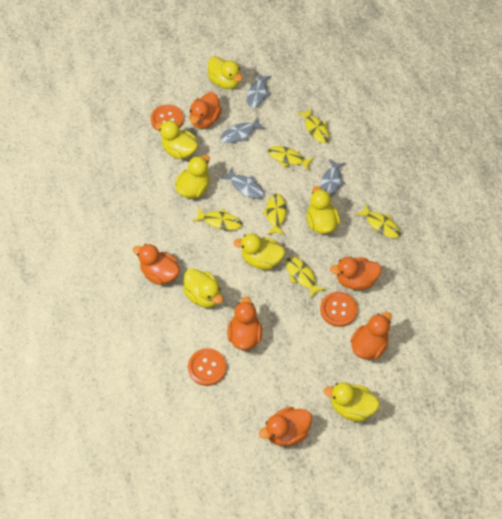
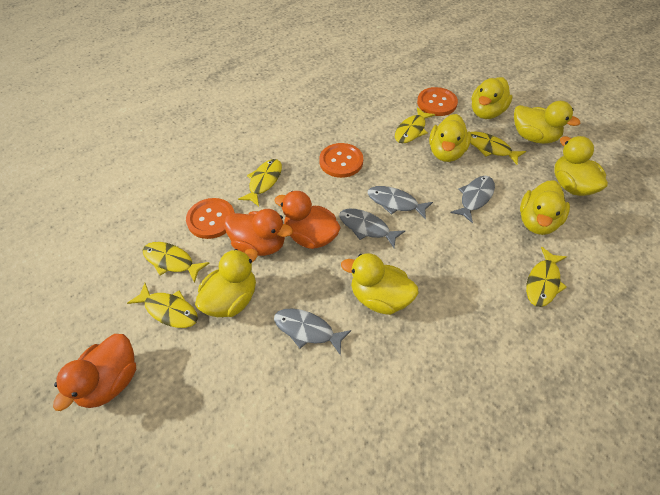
orange duck: [133,244,180,285] [190,92,222,129] [227,296,262,350] [259,407,312,446] [330,257,382,290] [350,312,392,360] = 6 -> [53,334,136,411] [224,209,293,256] [274,191,341,249] = 3

